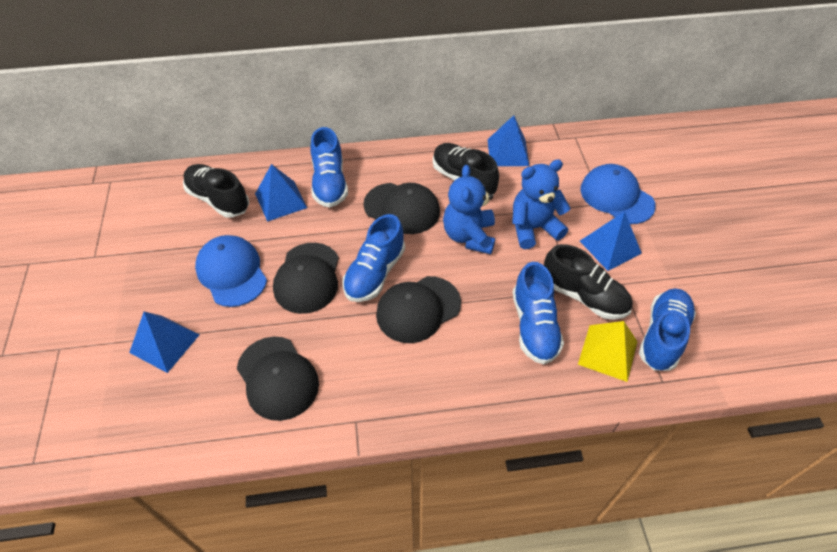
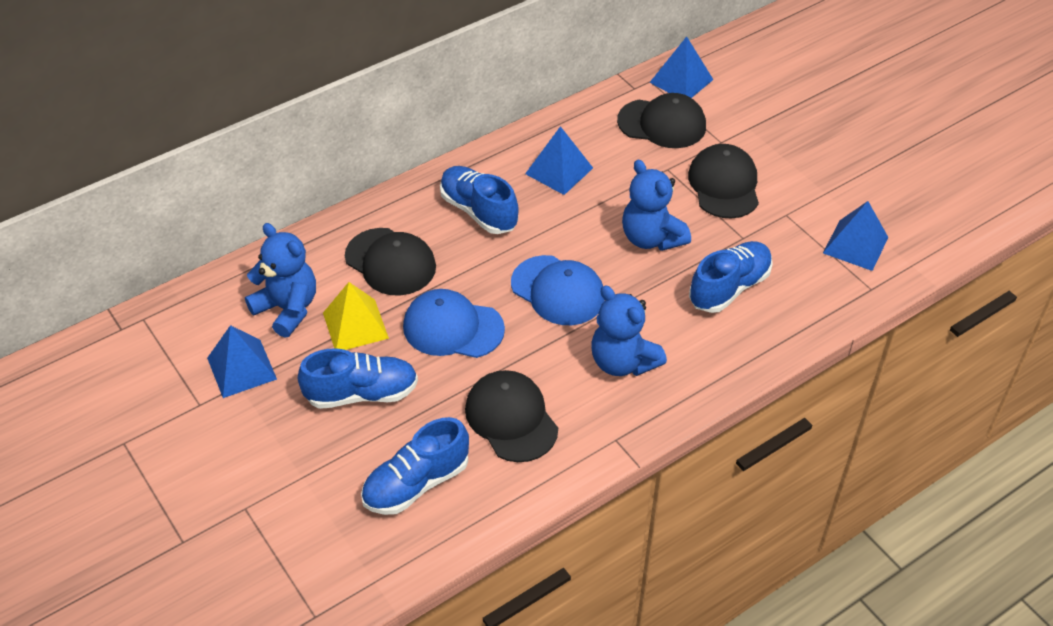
black shoe: [183,164,249,218] [433,143,499,195] [544,244,633,320] = 3 -> none = 0
blue teddy bear: [443,165,495,254] [512,159,571,249] = 2 -> [245,223,316,338] [591,285,667,376] [622,160,691,251] = 3

